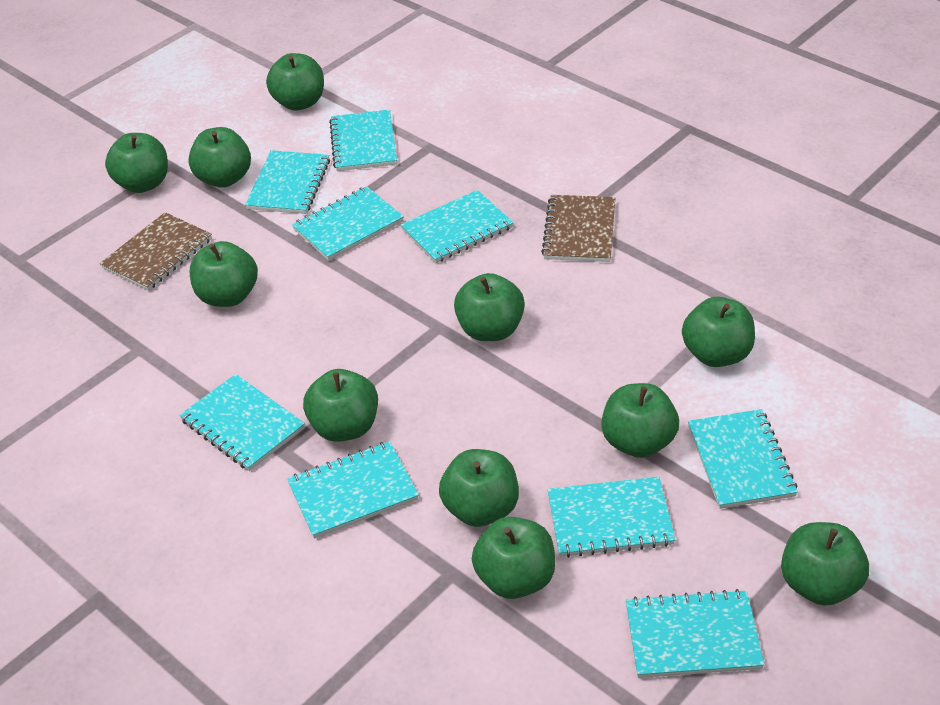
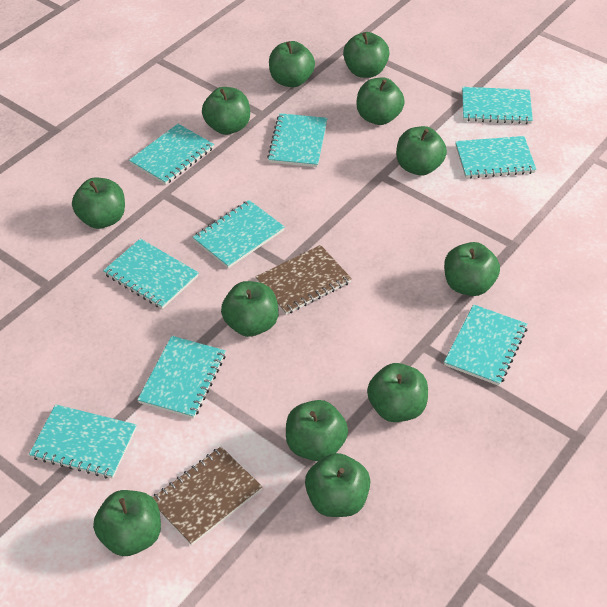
green apple: [105,133,168,193] [188,127,251,188] [190,241,258,307] [266,53,324,111] [303,369,378,442] [439,449,519,527] [454,273,525,341] [472,517,555,599] [601,383,679,458] [682,297,755,367] [781,522,869,606] = 11 -> [72,178,125,229] [93,490,161,556] [202,87,250,135] [221,281,279,337] [269,41,315,87] [286,400,348,461] [305,453,370,517] [343,32,390,78] [357,77,405,125] [367,363,428,422] [396,126,447,176] [444,242,500,296] = 12

